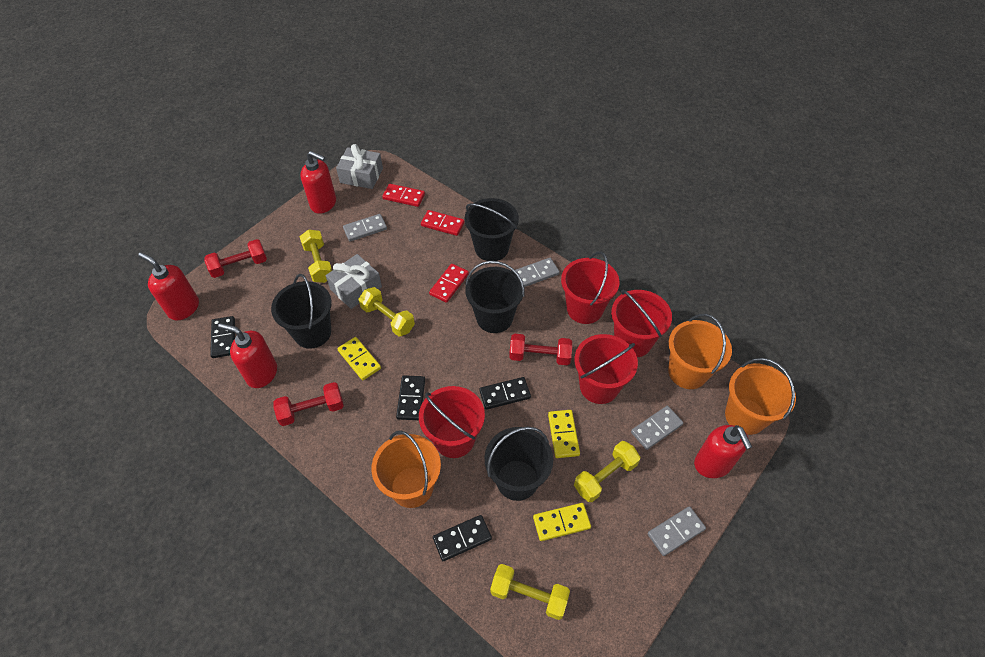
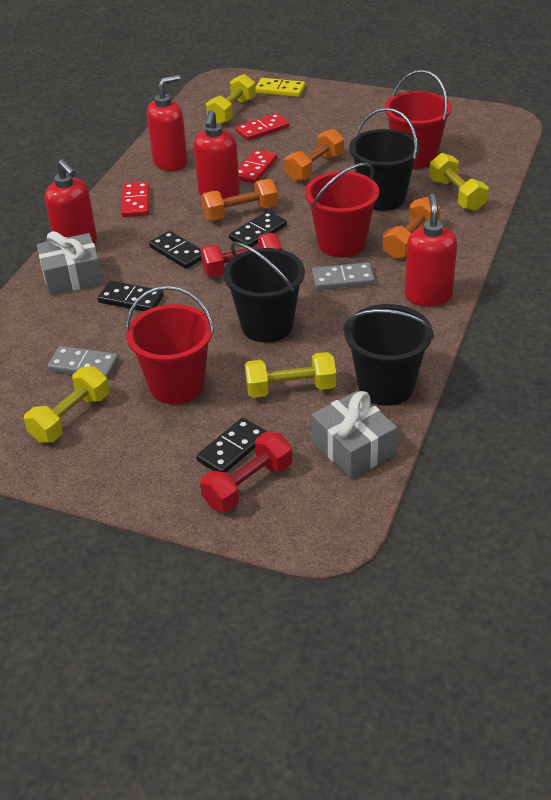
black bucket: [271,274,332,349] [465,198,519,261] [465,261,524,333] [485,426,553,501] = 4 -> [224,242,305,342] [343,304,434,406] [349,108,420,211] = 3
grey domino: [343,214,387,242] [515,258,560,287] [631,406,683,450] [647,506,706,556] = 4 -> [48,346,119,379] [312,262,375,290] = 2
orange bucket: [371,431,441,508] [668,314,732,389] [725,358,796,435] = 3 -> none = 0
orange dumbbell: none = 0 -> [201,179,278,221] [284,129,344,182] [382,197,440,259] = 3
red bucket: [419,386,485,458] [561,251,620,324] [575,334,638,404] [611,289,672,357] = 4 -> [125,286,214,405] [305,162,379,257] [384,70,452,169] = 3
red dumbbell: [204,239,267,278] [274,382,344,426] [509,334,572,365] = 3 -> [200,233,282,277] [200,432,293,512] = 2
yellow domino: [337,337,381,380] [533,503,591,541] [548,410,580,458] = 3 -> [255,78,305,97] = 1

